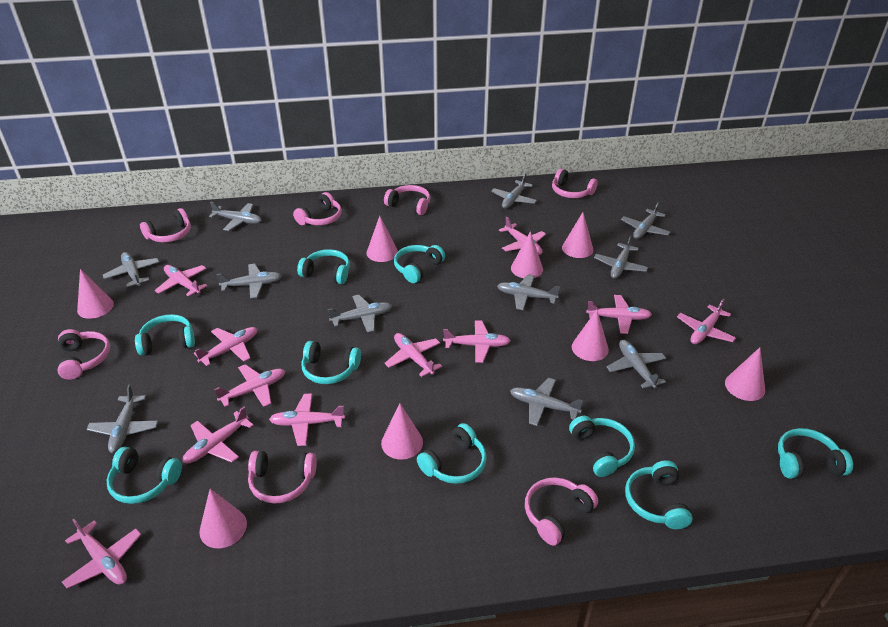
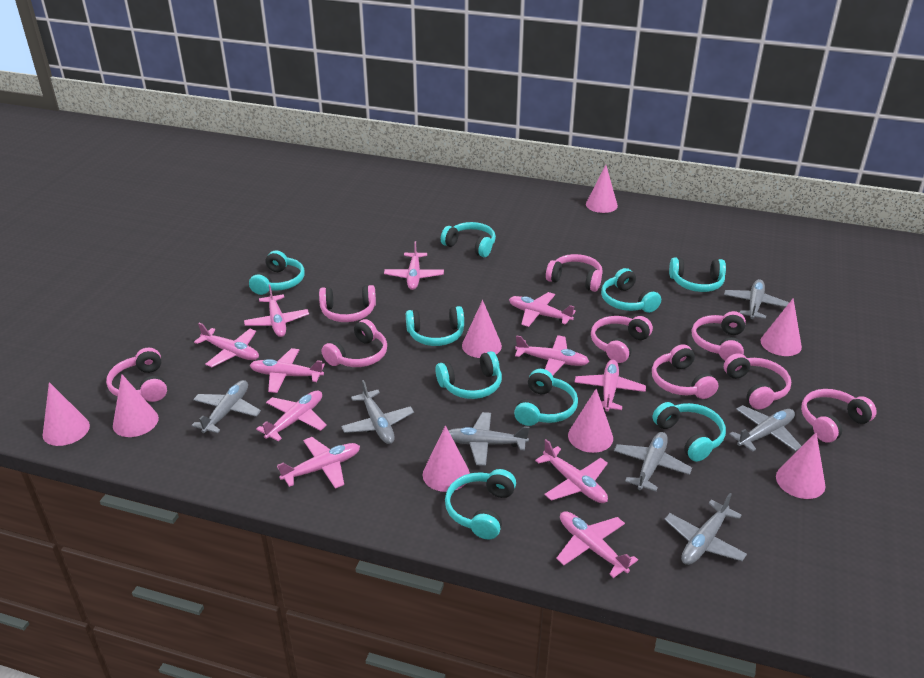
grey plane: [87,385,158,453] [103,252,159,287] [209,202,262,231] [217,264,282,299] [328,295,392,333] [491,173,537,208] [497,274,560,310] [510,378,583,426] [594,235,648,279] [607,340,666,389] [621,202,671,239] = 11 -> [192,380,261,433] [341,380,414,444] [448,412,529,466] [614,432,692,491] [664,493,747,565] [724,279,789,319] [729,405,802,452] = 7
pink headphones: [58,329,110,380] [140,208,191,242] [248,451,317,504] [293,192,342,225] [384,185,430,215] [525,477,598,546] [552,168,598,198] = 7 -> [106,348,167,402] [319,285,376,322] [322,319,387,367] [546,254,603,292] [591,316,653,363] [652,344,718,399] [692,311,746,361] [724,353,791,410] [801,389,877,443] = 9

